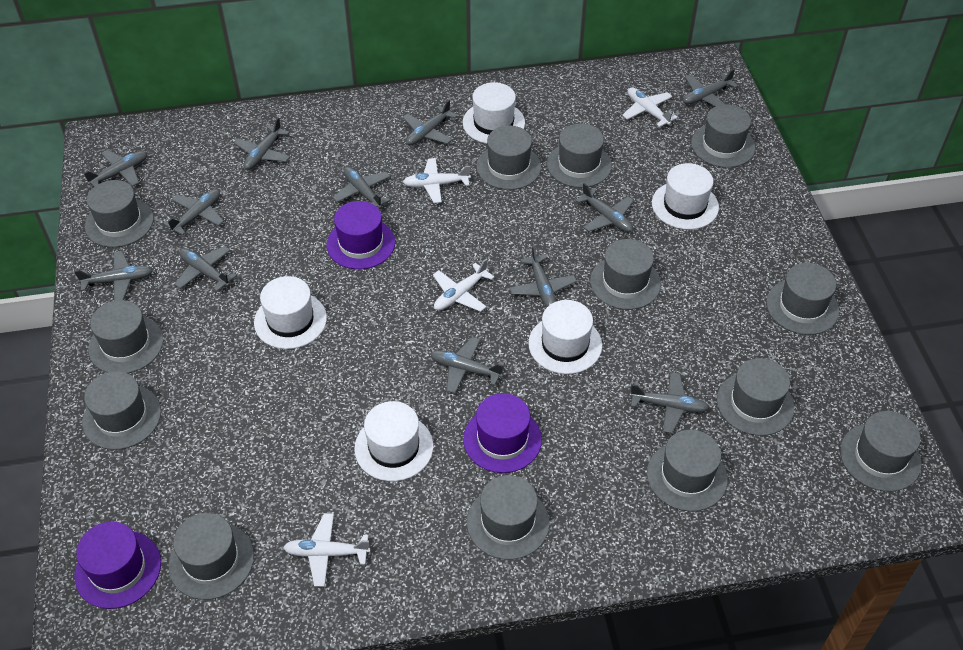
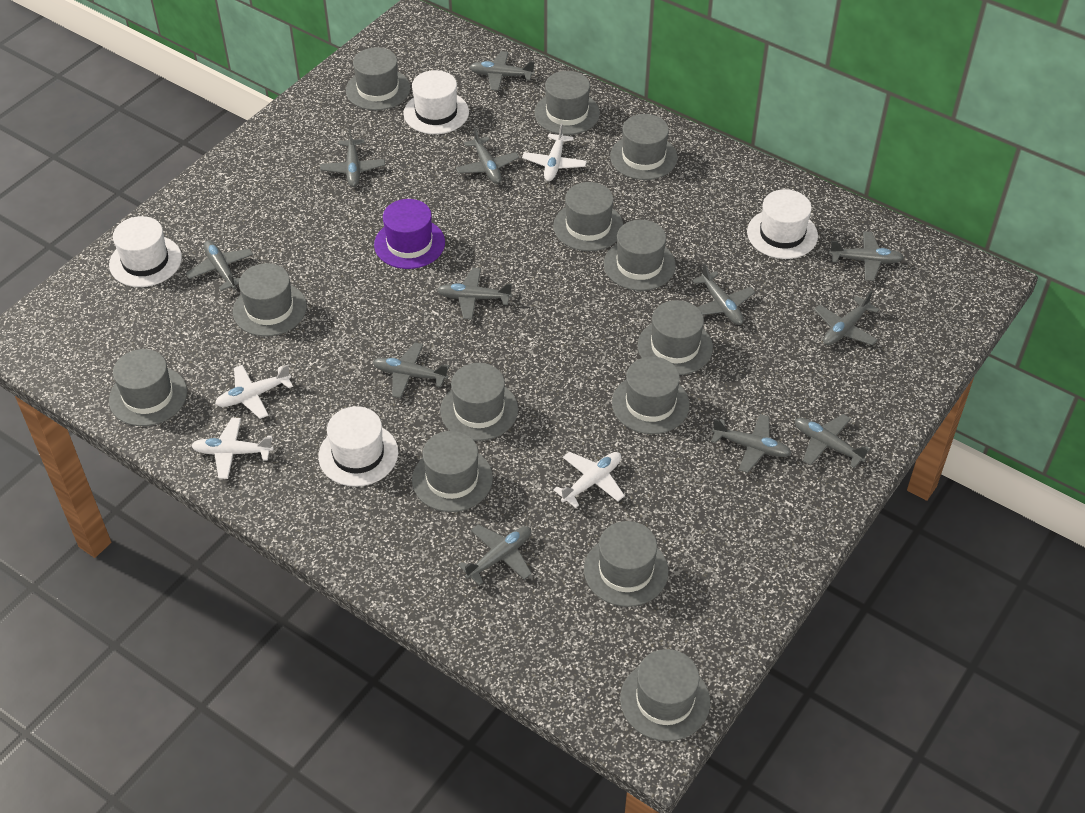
purple hat: [74,522,161,609] [326,201,395,269] [463,393,542,473] = 3 -> [374,199,445,269] = 1
white hat: [254,276,327,349] [354,401,433,481] [463,82,525,144] [528,300,602,374] [652,163,719,230] = 5 -> [109,216,182,287] [318,406,398,487] [404,70,469,134] [747,189,818,259] = 4

